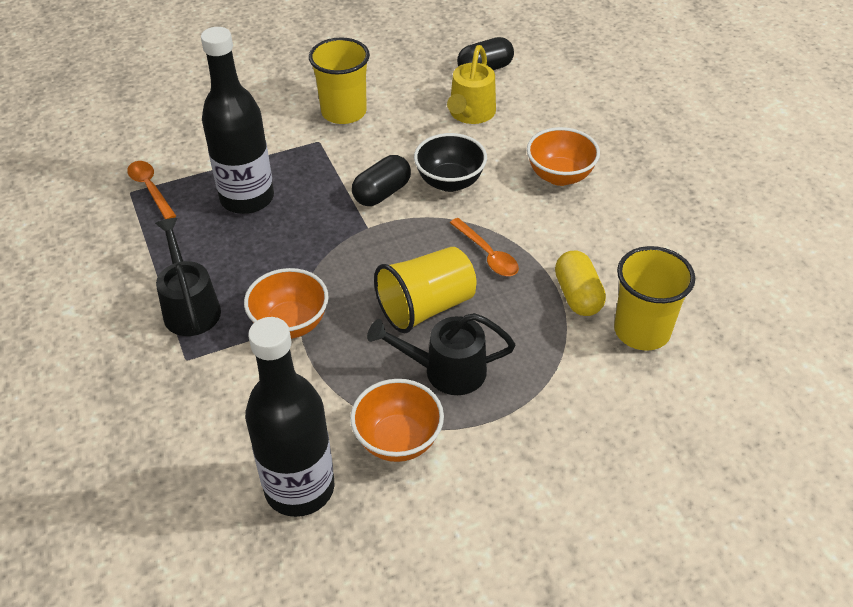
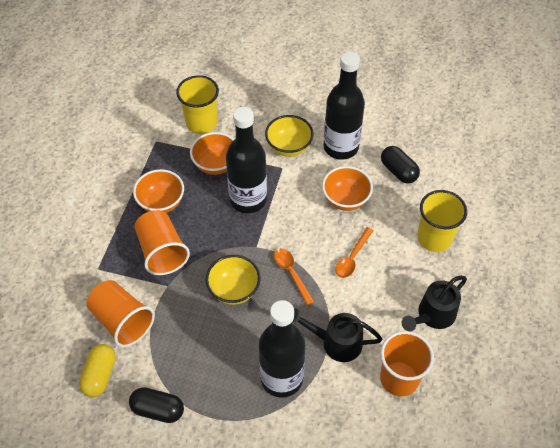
black bottle: [201,27,274,214] [245,317,334,517] = 2 -> [226,107,267,213] [259,300,305,398] [324,52,365,160] = 3
black bowl: [414,133,487,192] = 1 -> none = 0
orange cup: none = 0 -> [86,280,155,347] [135,210,190,275] [380,331,434,396] = 3
yellow bowl: none = 0 -> [206,255,261,305] [265,115,314,157] = 2
yellow cup: [309,37,370,124] [374,247,476,333] [614,246,695,351] = 3 -> [176,75,219,134] [417,190,467,252] = 2
yellow watering can: [447,45,496,124] = 1 -> none = 0

